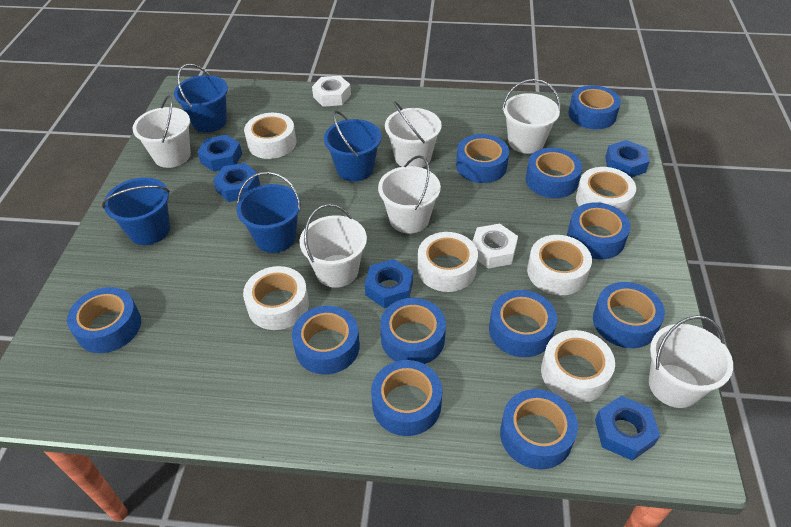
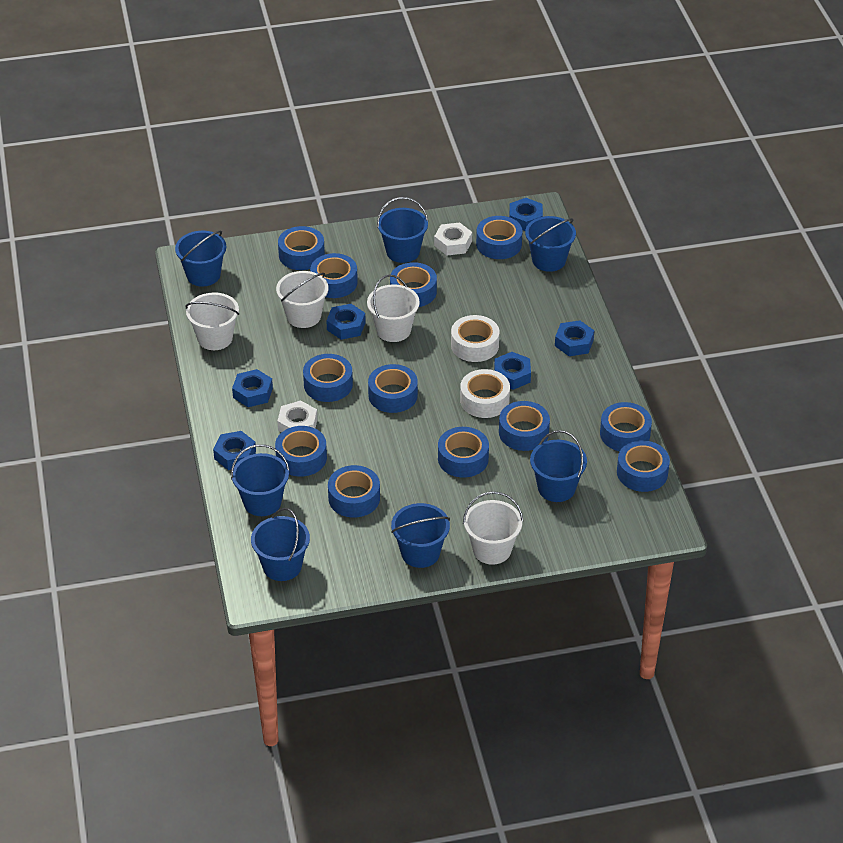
blue bucket: [102,177,170,245] [174,63,228,132] [236,172,301,253] [324,111,382,181] = 4 -> [175,230,226,286] [231,444,290,516] [251,508,310,581] [377,197,428,263] [391,503,450,568] [525,216,576,272] [530,430,587,502] = 7
blue nut: [197,135,242,172] [213,163,260,202] [365,259,413,308] [595,396,660,461] [605,140,650,178] = 5 -> [213,431,256,470] [232,369,273,407] [326,304,366,340] [494,352,531,390] [509,198,543,231] [555,320,594,356] = 6
blue tape: [67,287,141,353] [292,306,360,375] [371,360,442,436] [380,298,446,364] [456,134,509,183] [489,290,557,357] [500,389,578,470] [525,148,582,198] [567,202,630,259] [568,85,621,129] [593,282,665,348] = 11 -> [275,426,327,477] [278,226,325,270] [303,354,353,402] [310,253,358,298] [328,465,380,518] [368,364,418,413] [390,262,437,307] [438,427,489,477] [476,216,523,259] [499,401,550,451] [600,402,652,451] [617,440,670,492] = 12
white bucket: [132,95,191,168] [300,204,367,288] [378,156,441,234] [385,101,442,168] [502,79,561,154] [649,315,733,408] = 6 -> [185,292,239,350] [276,271,328,328] [367,275,420,342] [463,491,523,565] = 4
white tape: [243,266,309,330] [244,113,296,159] [418,232,478,292] [527,235,592,295] [541,330,615,403] [576,167,636,215] = 6 -> [451,315,499,362] [460,369,510,418] = 2

